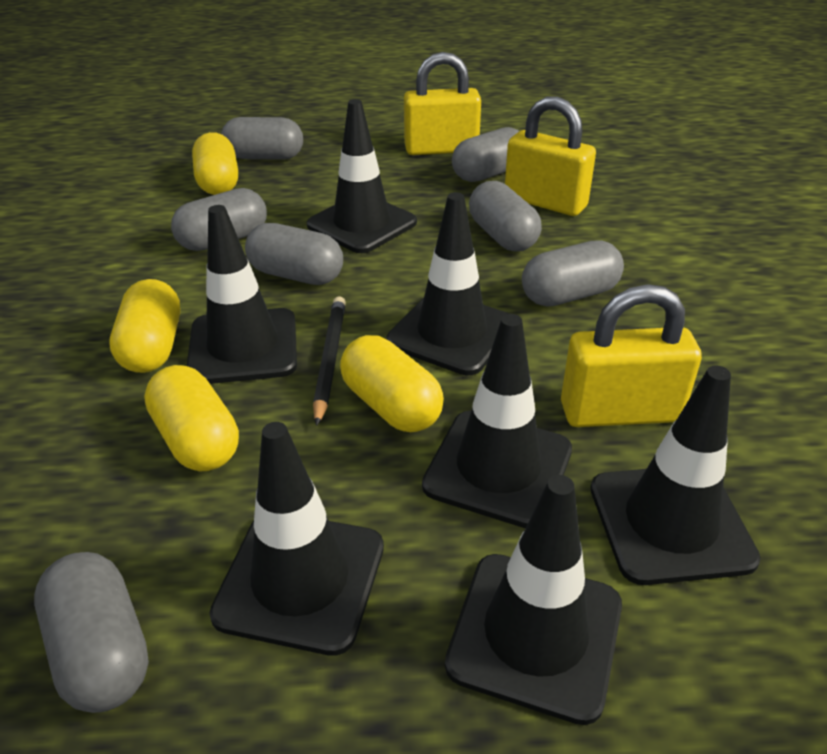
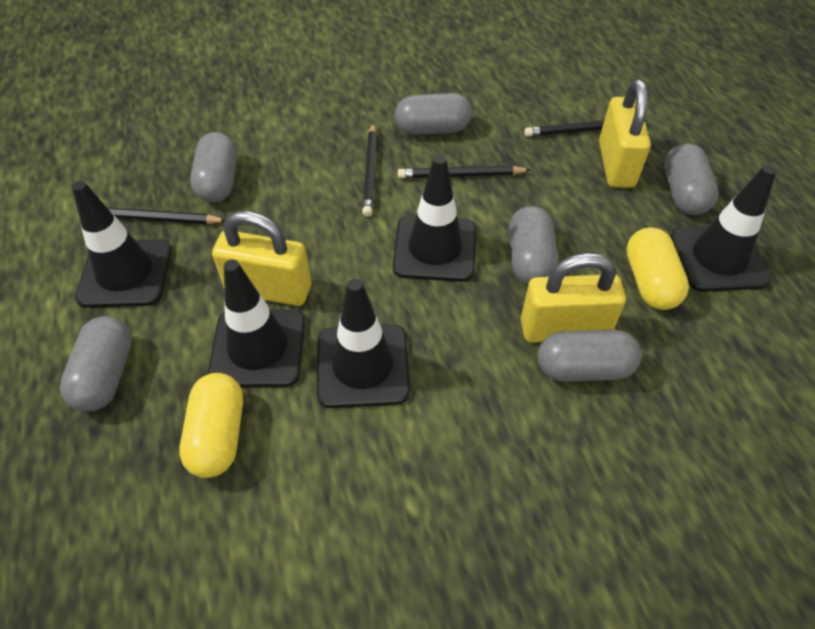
black pencil: [313,296,346,426] = 1 -> [107,207,226,224] [362,123,377,217] [398,166,530,178] [524,120,647,137] = 4
black traffic cone: [187,205,297,384] [209,422,384,656] [307,99,417,253] [387,192,509,375] [422,314,572,528] [445,475,622,725] [590,366,761,585] = 7 -> [72,181,172,308] [208,259,305,387] [317,279,410,408] [393,155,476,282] [671,165,776,292] = 5
grey capsule: [34,552,149,713] [171,188,267,251] [221,117,303,160] [245,223,343,285] [452,127,519,182] [469,181,542,251] [522,240,624,307] = 7 -> [60,316,132,412] [190,132,237,202] [395,93,472,135] [509,206,558,284] [537,329,641,382] [664,143,718,215] = 6
yellow capsule: [109,279,180,373] [144,365,239,472] [192,132,238,195] [340,335,444,432] = 4 -> [179,373,243,478] [626,227,689,310] = 2

